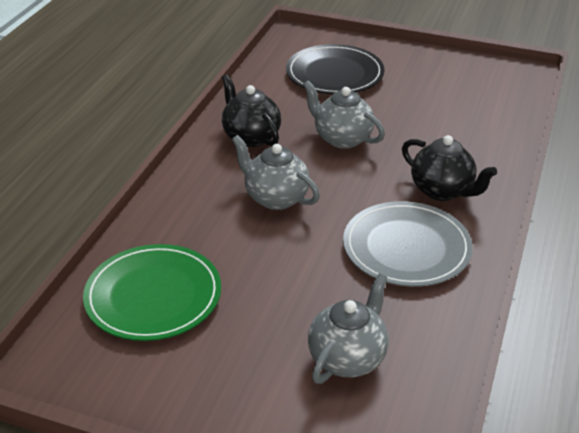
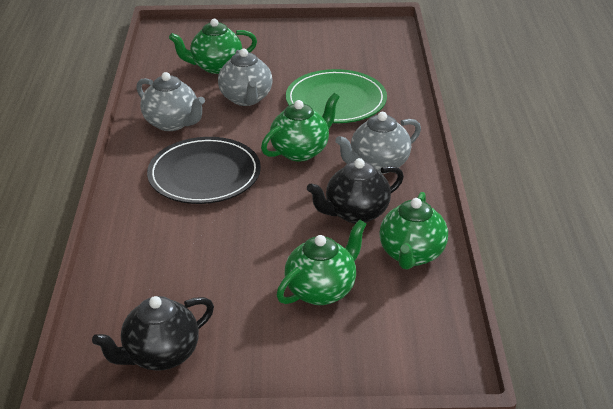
green teapot: none = 0 -> [169,19,257,74] [261,93,340,161] [277,219,367,305] [379,192,448,270] = 4
grey plate: [343,201,473,287] = 1 -> none = 0

